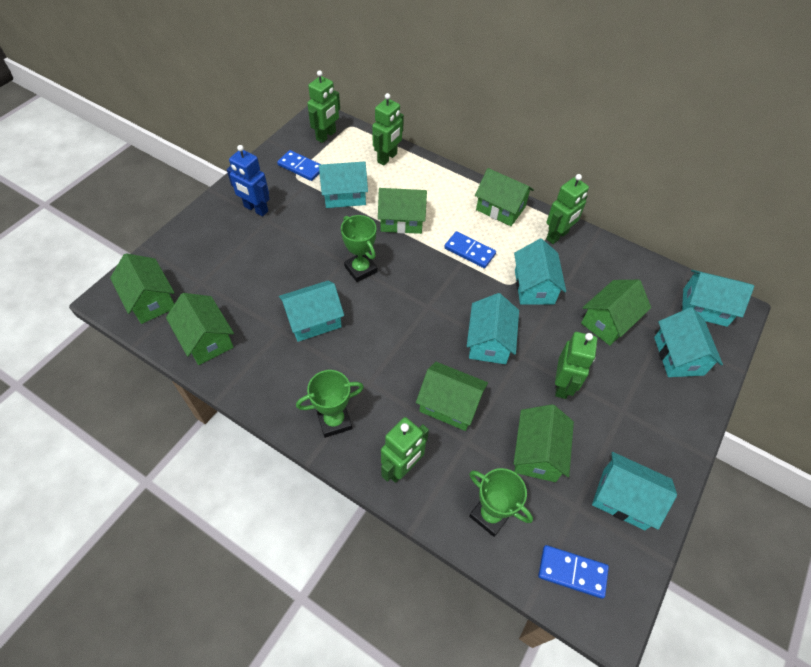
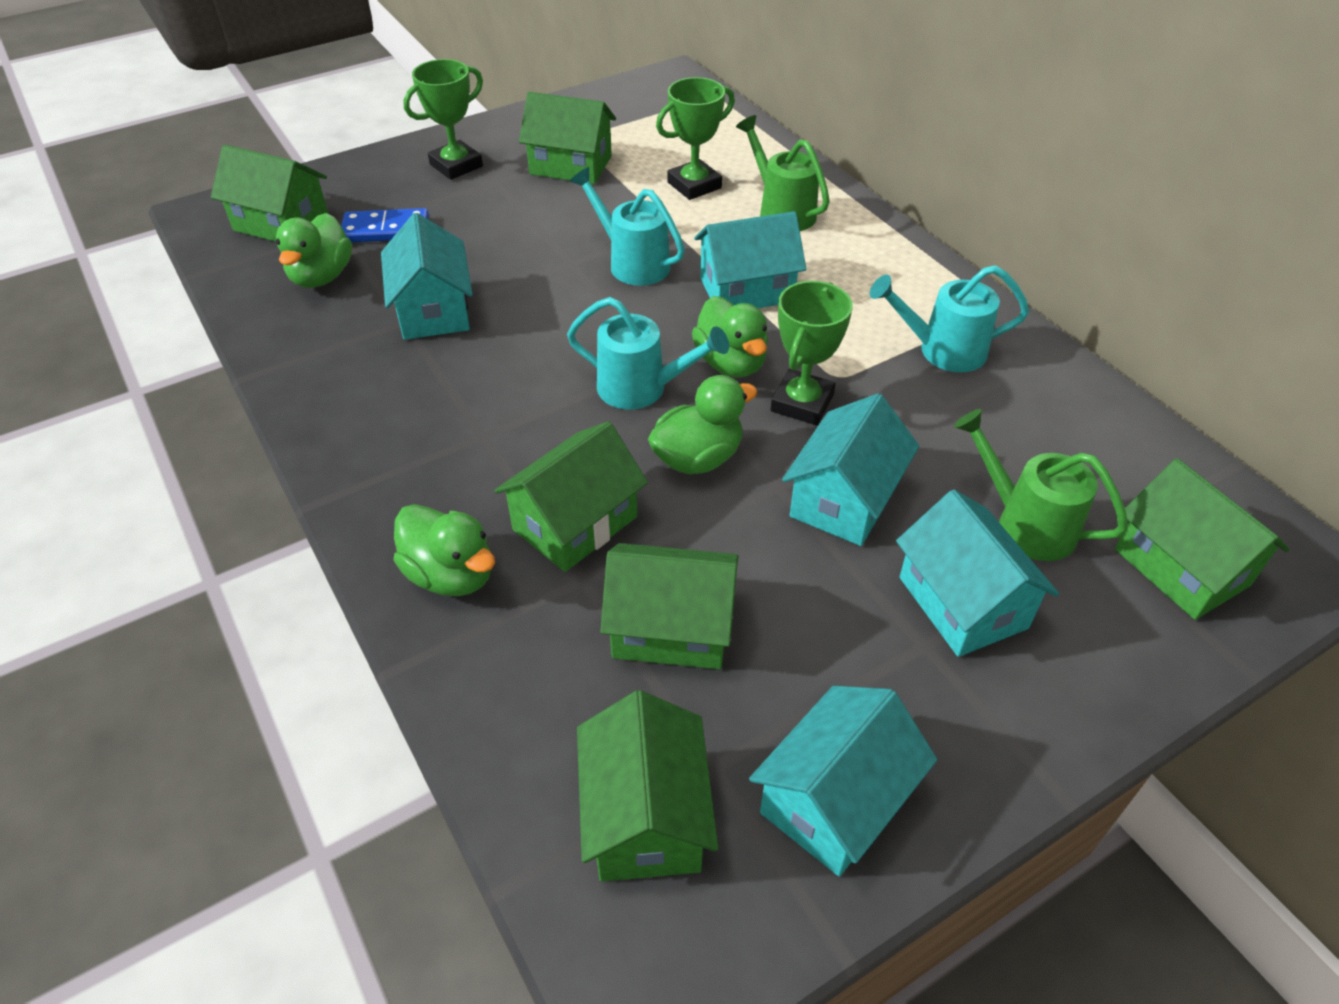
blue domino: [277,150,321,181] [444,231,496,268] [538,545,609,599] = 3 -> [341,208,429,242] = 1
blue robot: [227,145,270,216] = 1 -> none = 0
green duck: none = 0 -> [276,213,352,288] [394,504,495,596] [648,375,757,474] [692,296,768,378] = 4
green house: [110,253,174,324] [166,293,234,365] [378,188,427,234] [416,362,488,431] [475,168,534,226] [514,404,574,482] [581,280,651,346] = 7 -> [211,145,328,242] [494,421,648,572] [519,92,616,184] [577,690,718,881] [600,543,739,669] [1115,458,1289,620] = 6
green robot: [307,70,340,143] [372,93,404,166] [381,417,429,483] [546,174,589,244] [555,332,597,399] = 5 -> none = 0
green watering can: none = 0 -> [736,115,830,231] [954,409,1128,561] = 2
turquoise house: [279,281,344,342] [319,161,368,208] [467,293,519,364] [514,239,566,305] [592,452,677,530] [654,307,723,377] [682,270,754,327] = 7 -> [381,213,473,340] [694,211,806,308] [749,686,937,876] [782,393,919,546] [896,489,1059,657] = 5
turquoise watering can: none = 0 -> [567,297,729,409] [570,167,685,286] [870,265,1029,372] = 3

